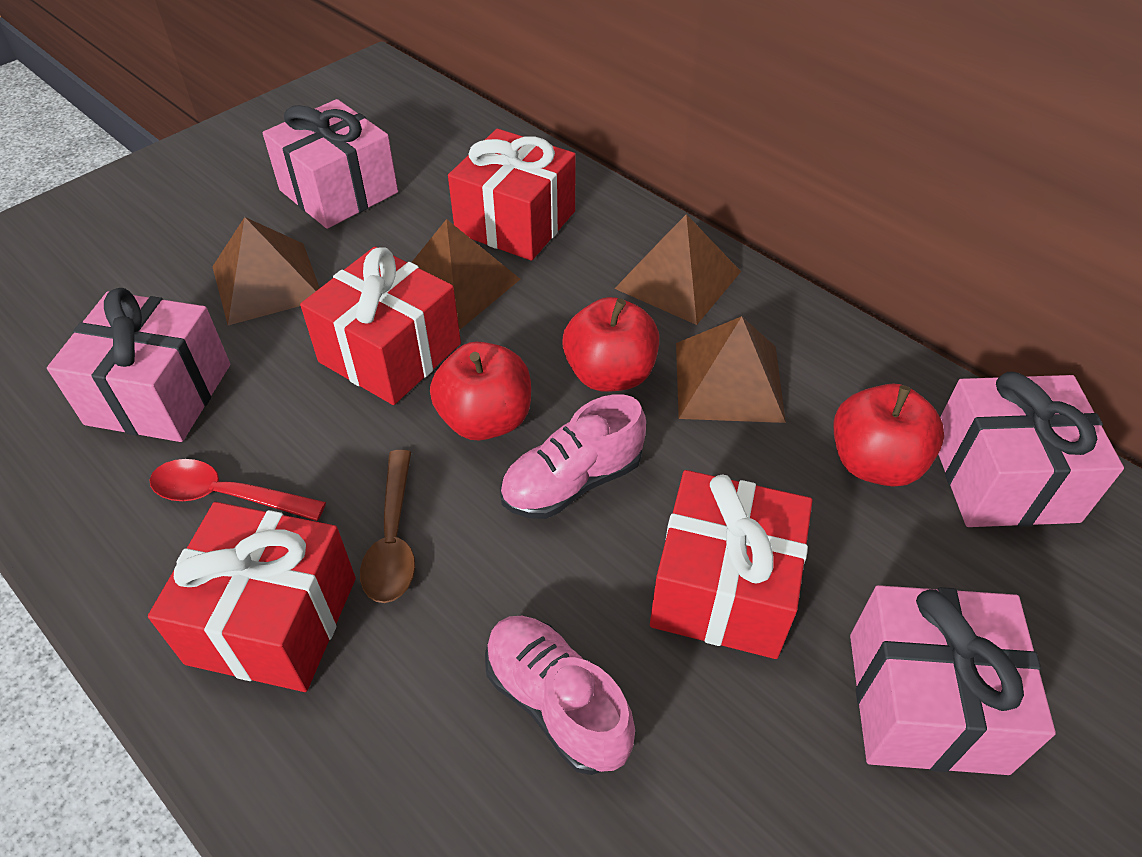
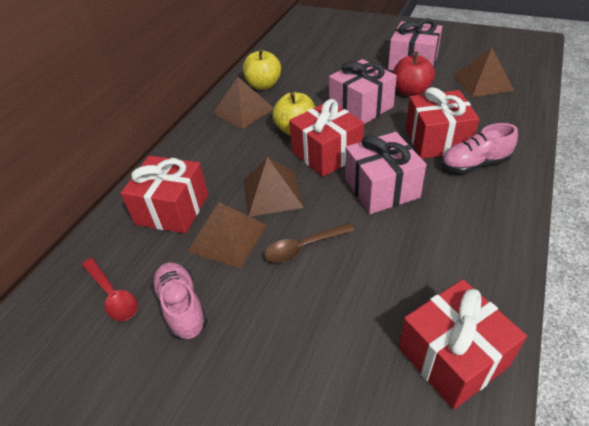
pink gift: [47,288,230,442] [263,99,398,229] [850,585,1056,775] [938,372,1124,527] = 4 -> [329,59,397,124] [345,132,426,214] [388,18,443,71] = 3
red apple: [430,342,531,440] [562,297,659,392] [833,384,944,487] = 3 -> [393,52,435,96] = 1
yellow apple: none = 0 -> [243,49,281,90] [272,92,315,135] = 2

